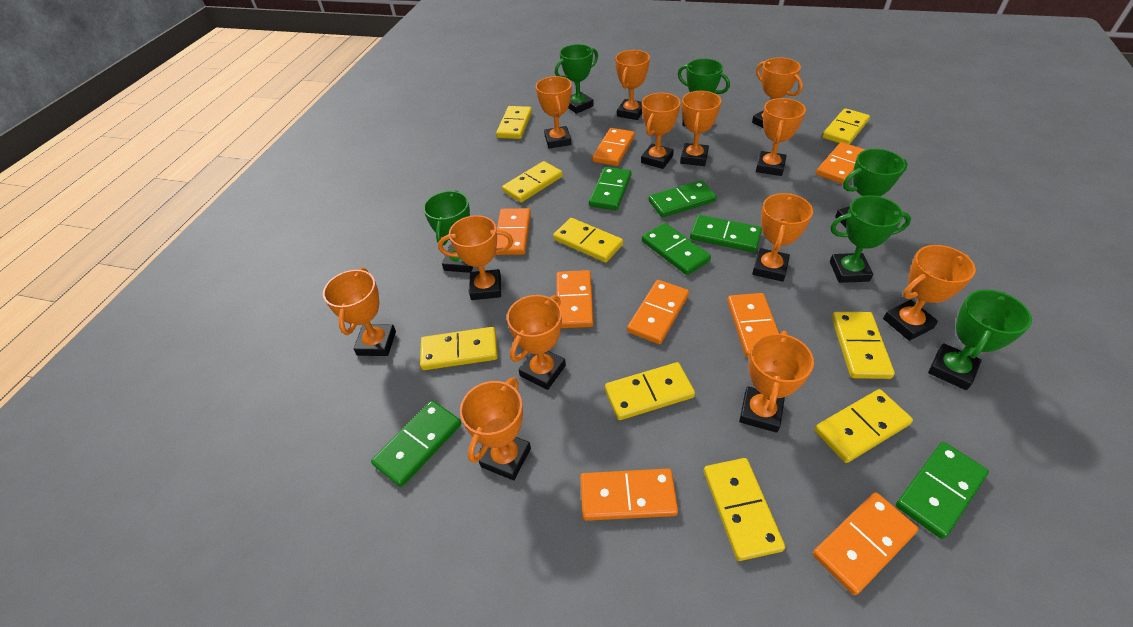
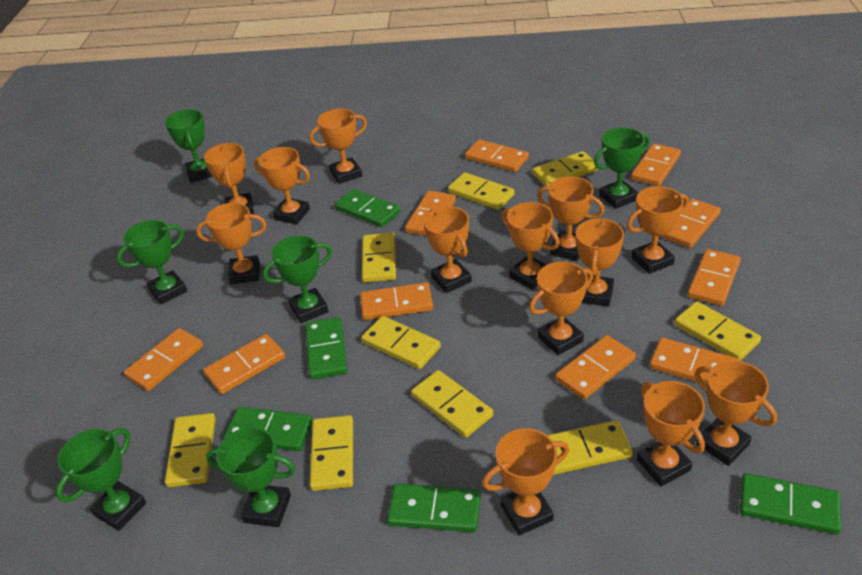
green domino: [371,400,461,487] [589,167,632,210] [642,223,711,275] [648,180,717,217] [690,215,762,252] [896,442,989,539] = 6 -> [224,407,313,451] [305,317,347,379] [335,189,400,227] [387,484,481,532] [740,473,841,535] = 5
orange domino: [495,208,531,255] [556,270,594,328] [580,469,678,521] [592,128,635,166] [627,280,689,344] [727,293,779,358] [813,492,919,595] [816,142,865,184] = 8 -> [124,328,203,391] [203,334,285,394] [360,282,433,320] [405,191,456,236] [465,139,529,172] [555,335,636,400] [631,143,681,186] [650,338,738,385] [661,198,721,248] [687,249,741,306] = 10

